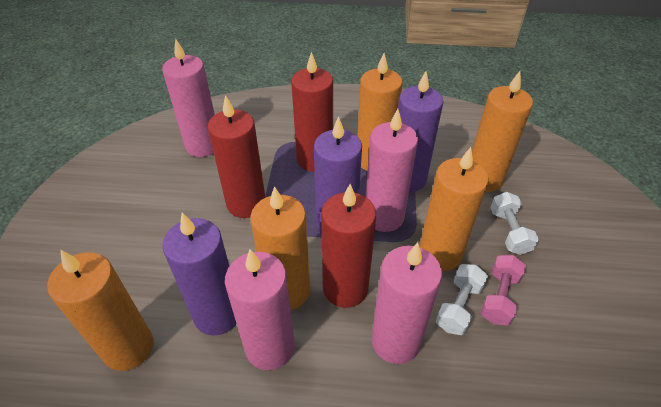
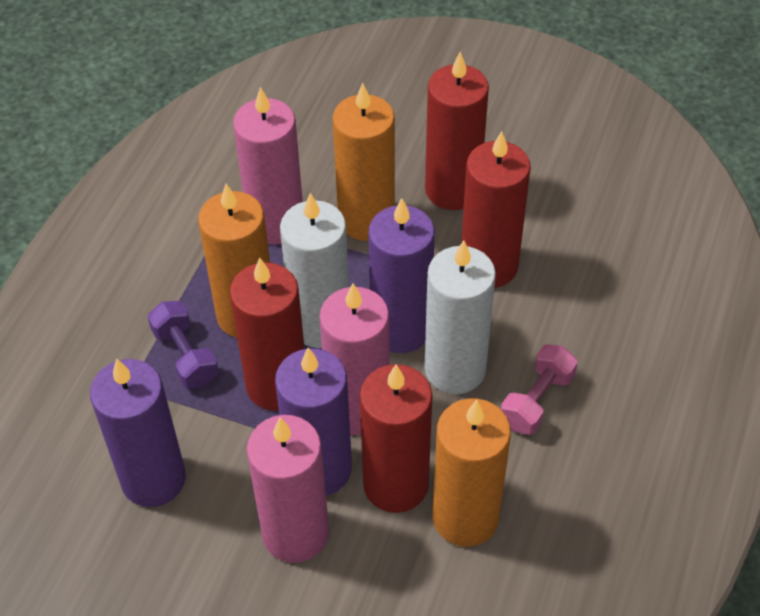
orange candle: [47,250,154,371] [250,186,310,310] [358,53,403,171] [419,147,488,271] [472,71,533,192] = 5 -> [198,184,270,338] [332,83,395,241] [433,398,511,547] = 3
pink candle: [162,39,215,157] [225,250,295,370] [365,109,418,232] [372,243,442,364] = 4 -> [233,87,303,245] [247,415,329,563] [319,283,390,435] = 3
purple dumbbell: none = 0 -> [148,301,219,389] = 1
red candle: [208,95,265,218] [291,52,333,172] [321,184,376,308] = 3 -> [230,258,304,411] [360,364,432,513] [425,52,489,210] [461,131,531,288] = 4
white candle: none = 0 -> [280,193,349,348] [424,240,496,394] = 2
white dumbbell: [436,264,488,335] [490,192,539,255] = 2 -> none = 0

